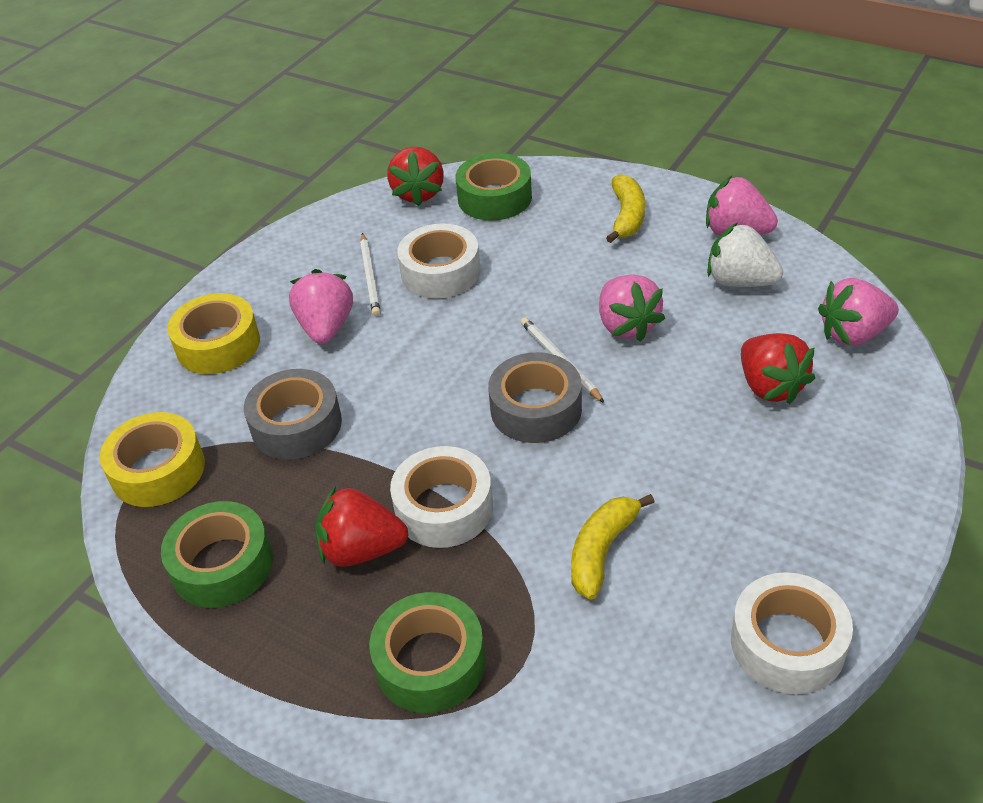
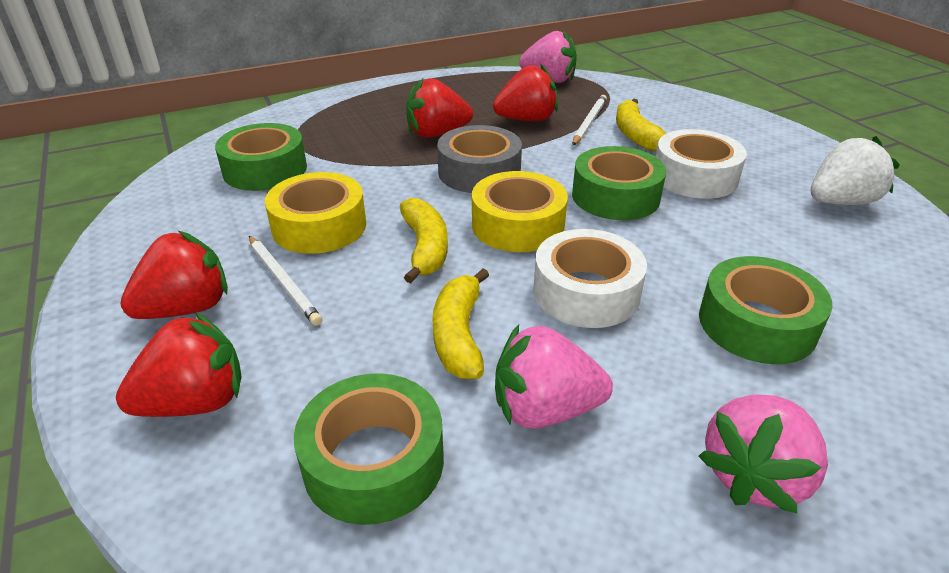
green tape: [161,501,273,608] [369,592,486,713] [455,153,532,221] = 3 -> [215,123,307,191] [294,373,444,525] [572,146,666,220] [699,256,833,364] = 4
grey tape: [244,369,342,459] [488,352,582,443] = 2 -> [437,125,522,193] = 1
pink strawberry: [289,269,353,344] [599,274,665,342] [706,176,778,236] [818,278,899,346] = 4 -> [495,324,613,429] [519,31,577,83] [698,394,828,513] = 3
red strawberry: [315,486,408,567] [387,147,444,206] [741,333,815,404] = 3 -> [116,312,242,417] [120,231,228,319] [406,78,473,138] [493,63,558,121] = 4
white tape: [390,446,493,548] [397,223,481,299] [731,572,853,694] = 3 -> [533,229,647,328] [655,129,747,199] = 2
yellow banana: [571,494,654,600] [606,174,645,243] = 2 -> [400,198,448,283] [432,269,489,379] [616,98,666,151] = 3

